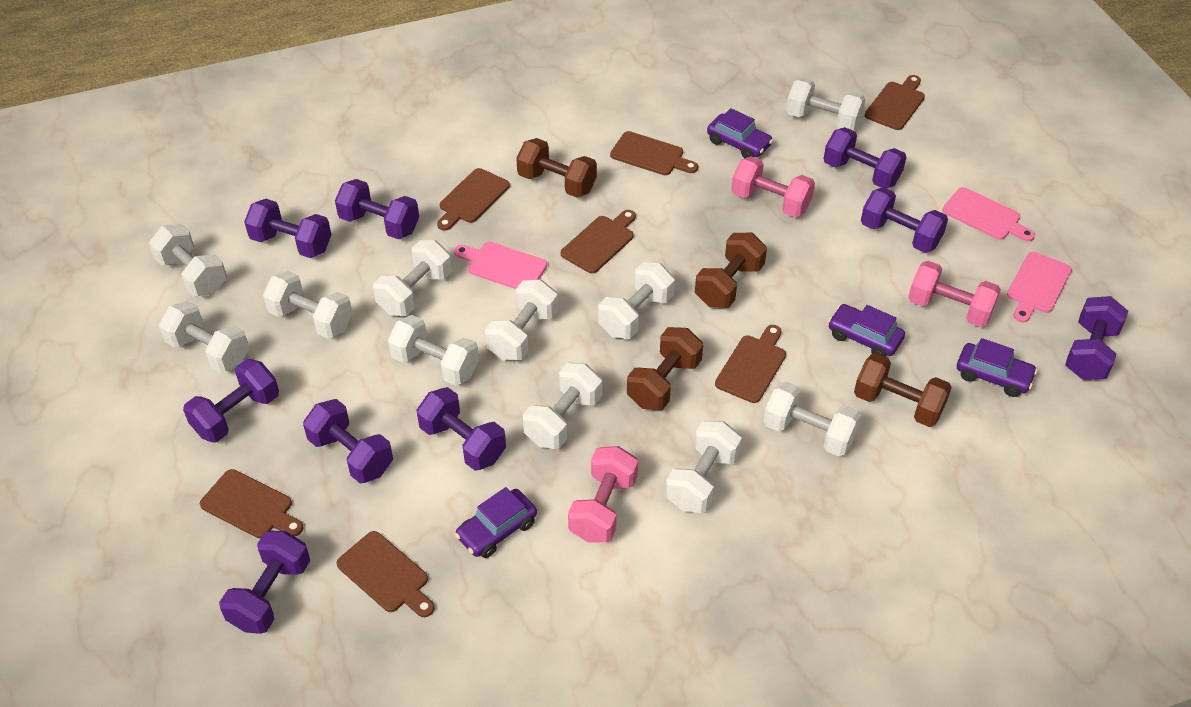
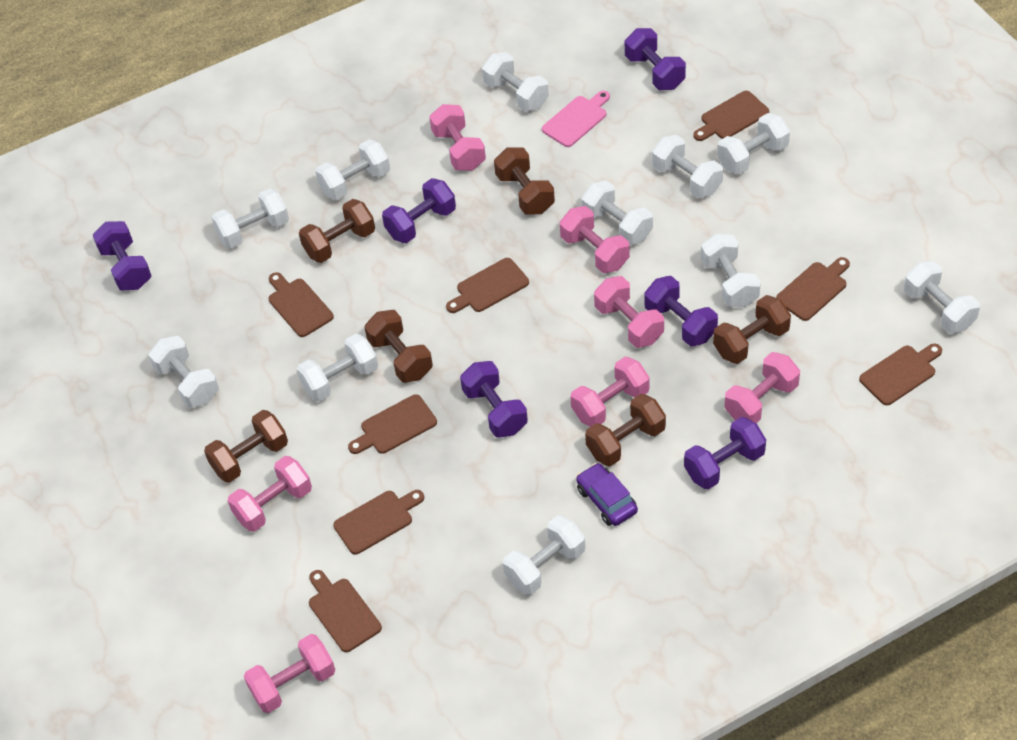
brown cutting board: [200,469,303,538] [336,531,435,617] [437,168,510,231] [561,210,636,273] [610,131,698,175] [715,325,786,403] [865,75,925,130] = 7 -> [269,272,334,337] [309,570,382,652] [333,490,424,555] [348,394,437,454] [446,258,529,313] [693,91,769,141] [776,257,850,321] [859,344,942,405] = 8
brown dumbbell: [516,138,597,198] [627,327,703,410] [695,233,767,308] [854,353,952,427] = 4 -> [204,410,288,483] [299,199,375,263] [364,310,433,383] [494,148,555,215] [585,394,666,466] [713,295,791,364] = 6
pink cutting board: [454,242,547,289] [942,187,1035,241] [1007,252,1072,322] = 3 -> [542,91,610,147] = 1
pink dumbbell: [568,446,638,543] [731,156,815,217] [908,261,1001,327] = 3 -> [228,456,312,532] [244,634,335,713] [429,104,486,171] [560,206,630,273] [570,357,649,427] [594,276,664,348] [724,352,800,423] = 7
purple car: [455,487,537,558] [707,108,773,158] [828,304,905,357] [957,338,1037,397] = 4 -> [576,463,638,526] = 1
purple dumbbell: [183,359,279,443] [219,531,310,634] [244,199,332,258] [303,399,393,483] [335,179,419,239] [417,387,506,471] [824,127,906,189] [861,187,948,253] [1065,296,1128,380] = 9 -> [93,221,151,290] [382,178,456,243] [460,361,528,438] [625,28,686,90] [644,276,718,346] [684,417,766,489] = 6

